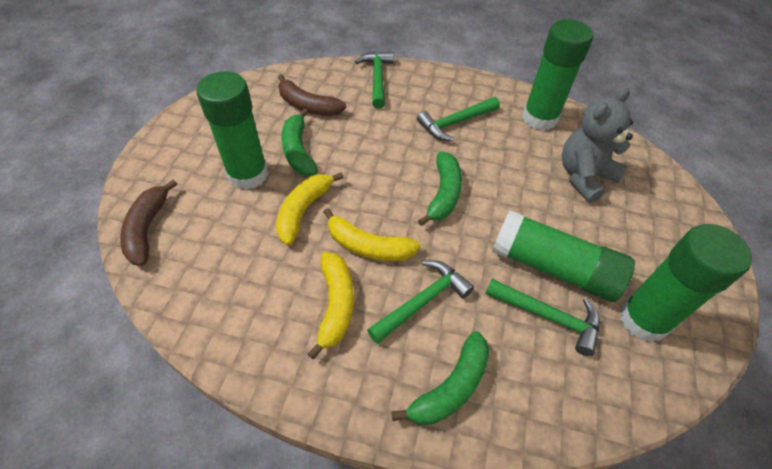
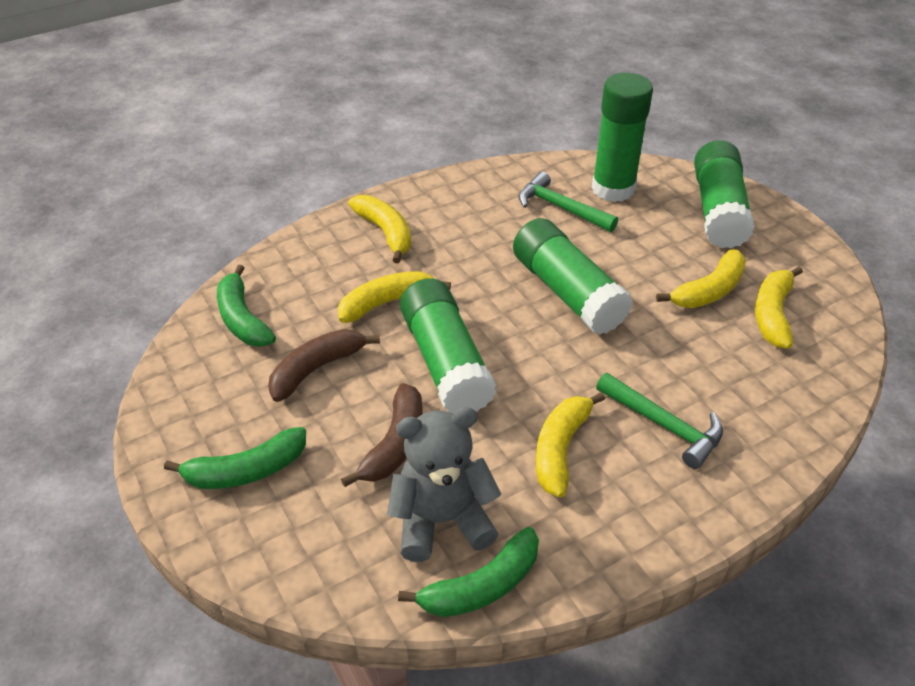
green hammer: [355,51,394,109] [367,260,474,344] [417,97,500,141] [485,279,600,356] = 4 -> [519,172,618,232] [596,373,723,469] = 2
yellow banana: [276,172,344,245] [308,252,354,359] [323,208,421,261] = 3 -> [338,271,451,323] [348,195,411,263] [536,392,605,498] [656,249,746,308] [755,266,803,349] = 5

